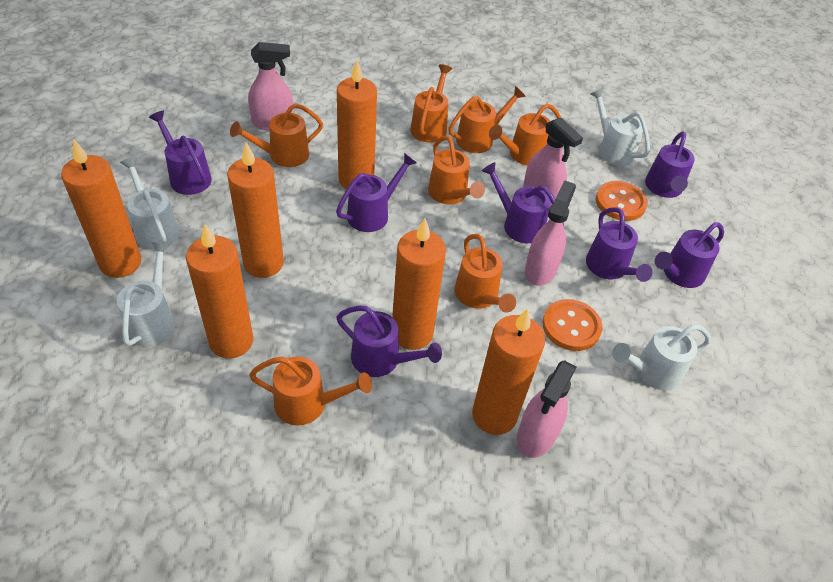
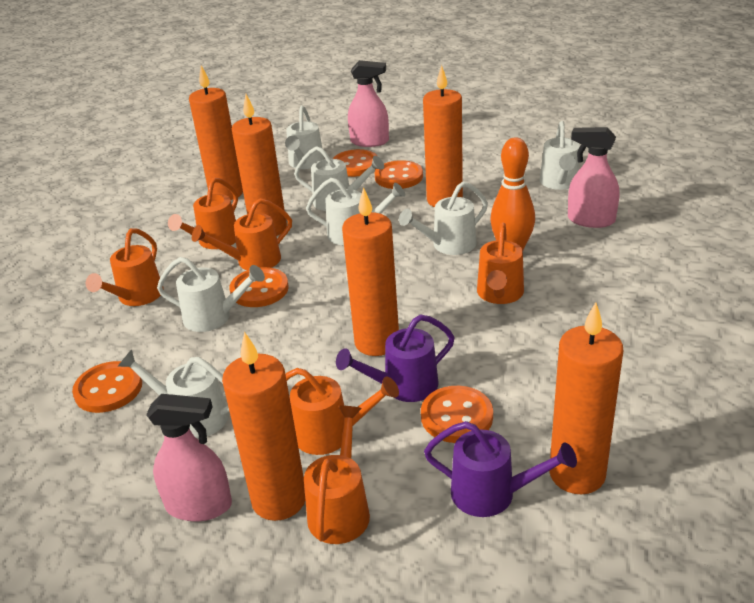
orange bowling pin: none = 0 -> [490,138,535,250] = 1
orange button: [542,299,603,351] [596,181,648,221] = 2 -> [72,361,142,413] [230,267,289,307] [333,149,377,177] [374,160,423,189] [421,386,493,443] = 5
orange watering can: [230,103,323,167] [249,356,372,426] [411,64,452,143] [428,136,485,204] [448,86,526,153] [454,234,516,313] [489,103,561,165] = 7 -> [86,228,164,306] [168,178,238,249] [192,199,292,270] [285,368,399,455] [304,405,370,544] [477,223,524,304] = 6
pink spray bottle: [248,42,294,131] [517,360,576,458] [523,118,583,206] [525,180,576,286] = 4 -> [146,394,232,522] [348,60,389,147] [568,127,619,228] = 3
purple watering can: [149,111,212,195] [336,153,417,232] [336,306,442,377] [482,162,564,243] [586,207,653,282] [645,131,695,198] [655,222,724,288] = 7 -> [336,314,455,402] [424,421,577,517] = 2
white watering can: [117,242,175,347] [120,157,180,249] [590,88,650,166] [612,324,711,391] = 4 -> [117,349,229,438] [157,257,265,332] [285,106,324,169] [294,146,384,211] [306,178,405,245] [399,182,488,255] [540,121,580,190] = 7

